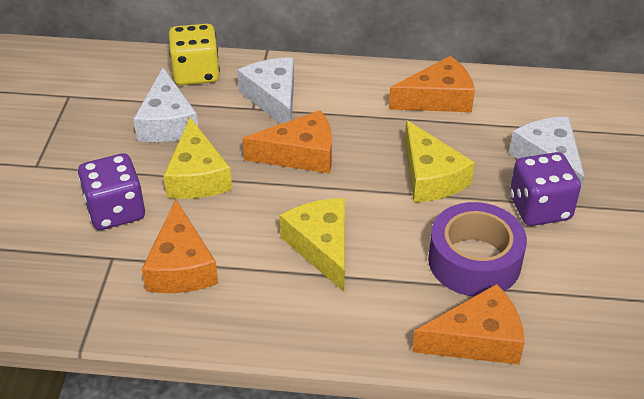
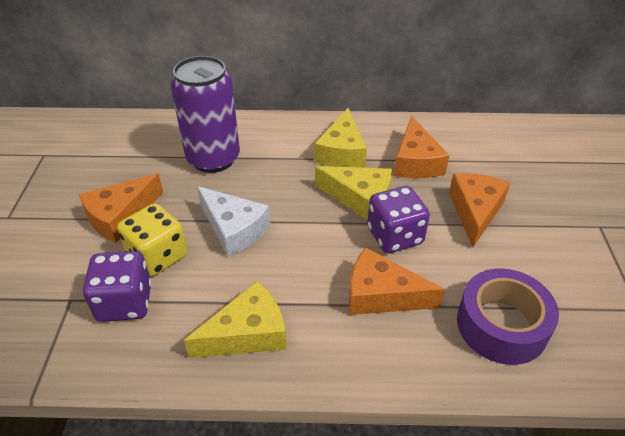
purple can: none = 0 -> [171,56,240,173] = 1
white cheese: [133,68,198,142] [237,57,294,124] [509,117,585,199] = 3 -> [197,186,271,257] = 1

